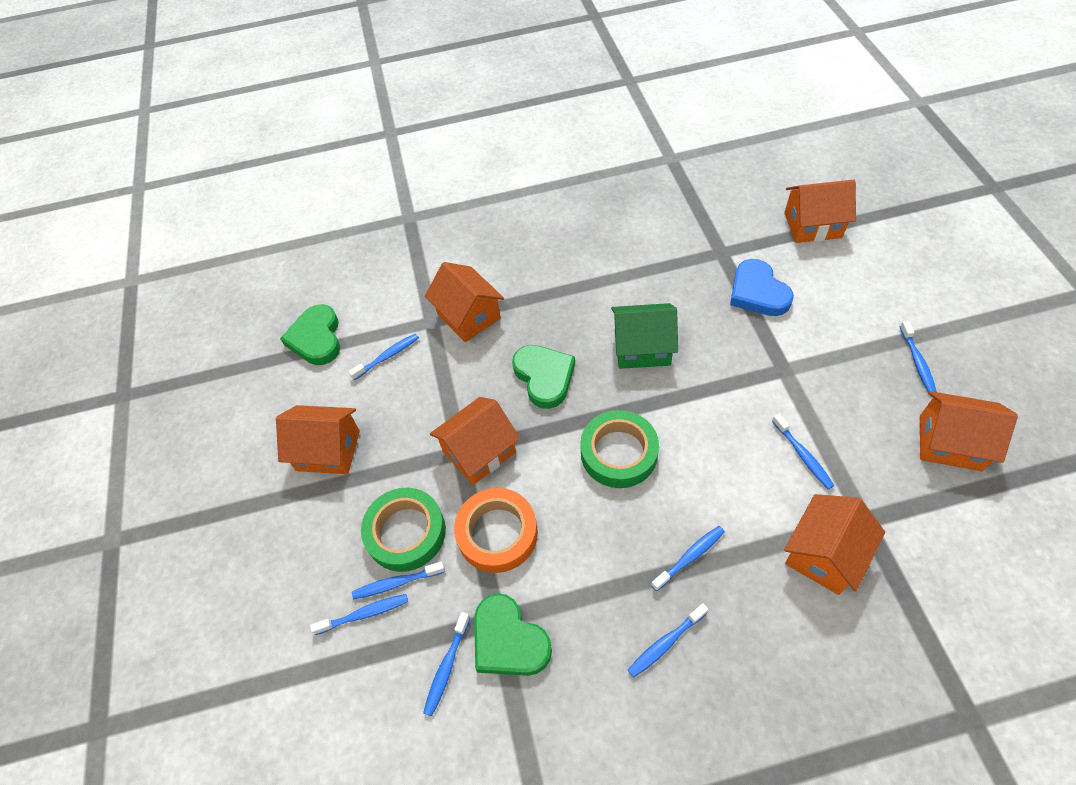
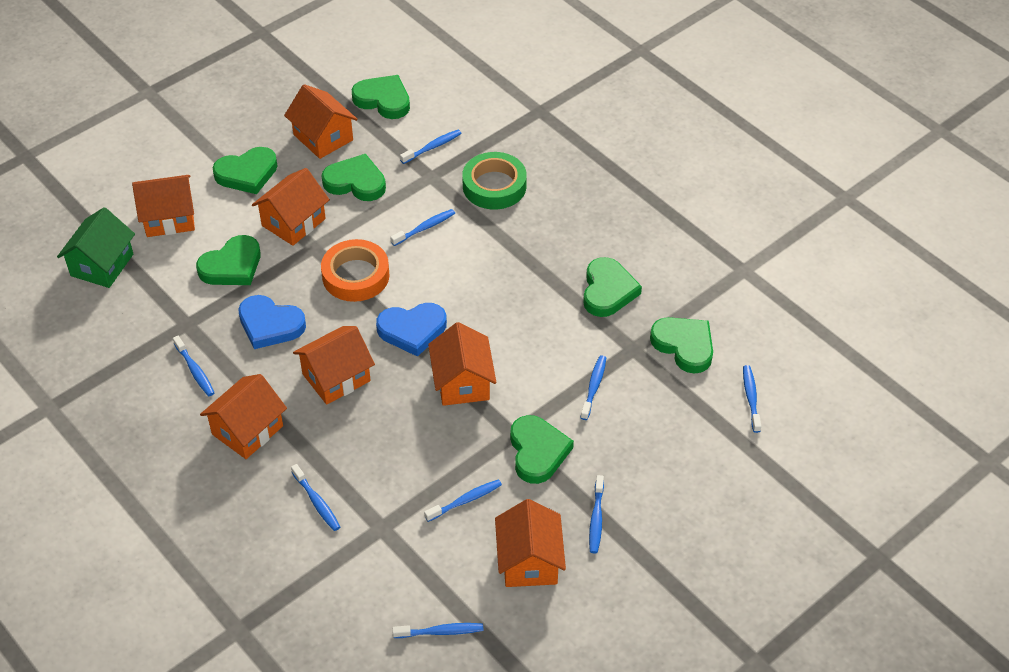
blue heart: [730,259,793,316] = 1 -> [238,295,306,349] [376,303,447,357] = 2
blue toothbrush: [310,594,408,635] [348,333,419,380] [352,561,445,599] [423,612,471,717] [628,603,708,677] [651,526,725,591] [772,413,834,489] [900,321,937,392] = 8 -> [173,336,215,396] [291,464,340,531] [390,209,455,246] [392,623,484,638] [400,130,462,164] [424,479,502,522] [580,355,606,420] [589,475,604,553] [743,365,761,433] = 9
green heart: [280,304,340,365] [474,593,552,676] [512,345,575,409] = 3 -> [196,235,261,285] [212,147,278,194] [322,154,386,201] [352,75,410,119] [510,415,574,484] [583,257,642,317] [650,317,713,374] = 7
green tape: [361,488,446,572] [580,410,659,488] = 2 -> [462,152,527,210] = 1
orange house: [276,405,360,474] [425,262,504,342] [430,397,520,485] [784,179,856,243] [784,494,885,595] [920,391,1018,471] = 6 -> [132,175,195,237] [200,374,287,459] [252,168,330,246] [284,84,358,159] [293,326,375,405] [428,322,497,406] [495,499,566,587] = 7

